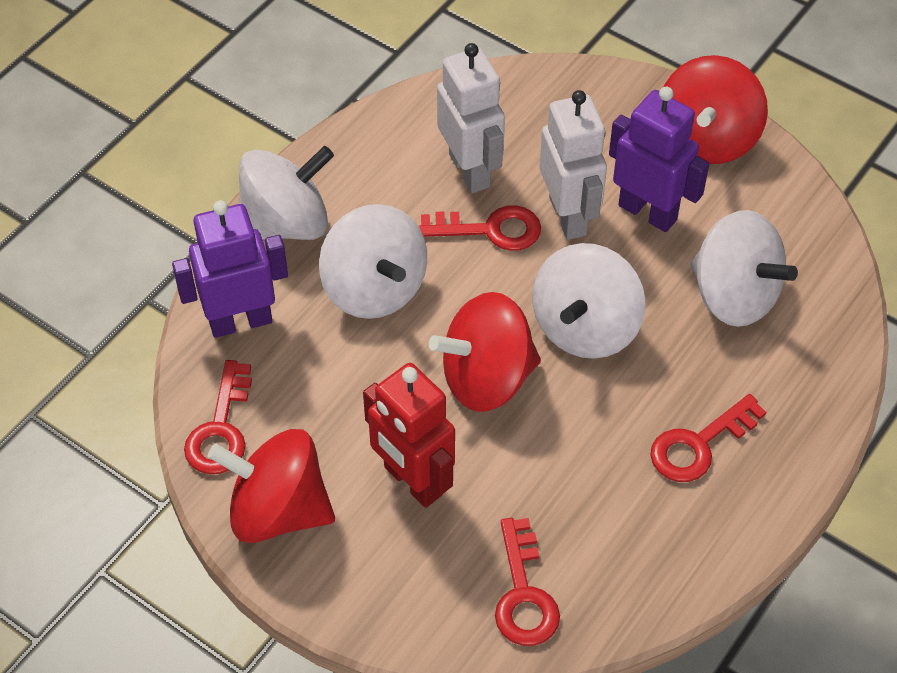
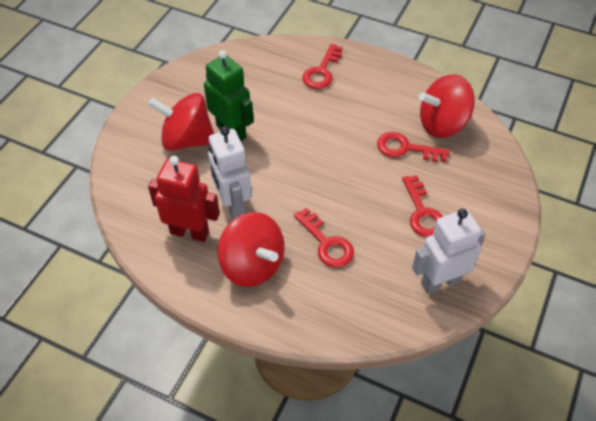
green robot: none = 0 -> [204,50,254,141] = 1
purple robot: [172,200,288,338] [609,87,709,232] = 2 -> none = 0
white spinning top: [239,146,334,240] [319,204,427,319] [532,243,645,359] [691,210,798,327] = 4 -> none = 0

